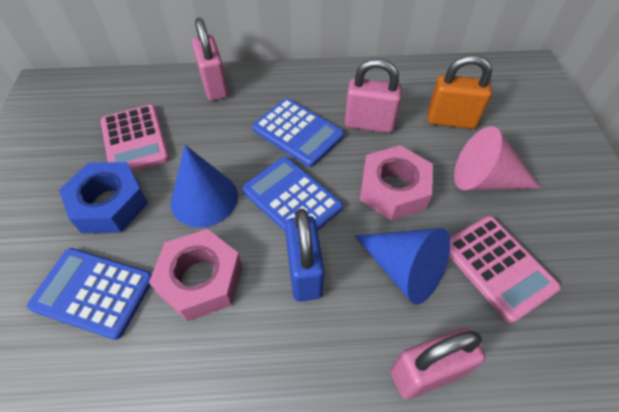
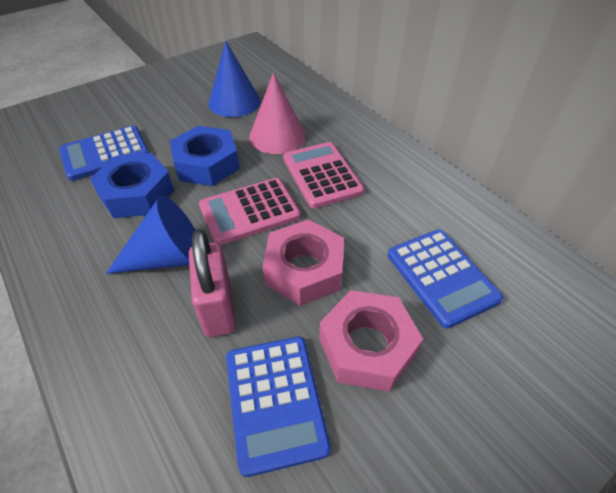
blue nut: [59,162,148,233] = 1 -> [90,153,174,218] [170,126,240,186] = 2
blue padlock: [285,209,324,302] = 1 -> none = 0
orange padlock: [428,55,492,129] = 1 -> none = 0
pink padlock: [192,18,228,101] [345,58,402,133] [391,328,485,399] = 3 -> [189,229,236,337] = 1

